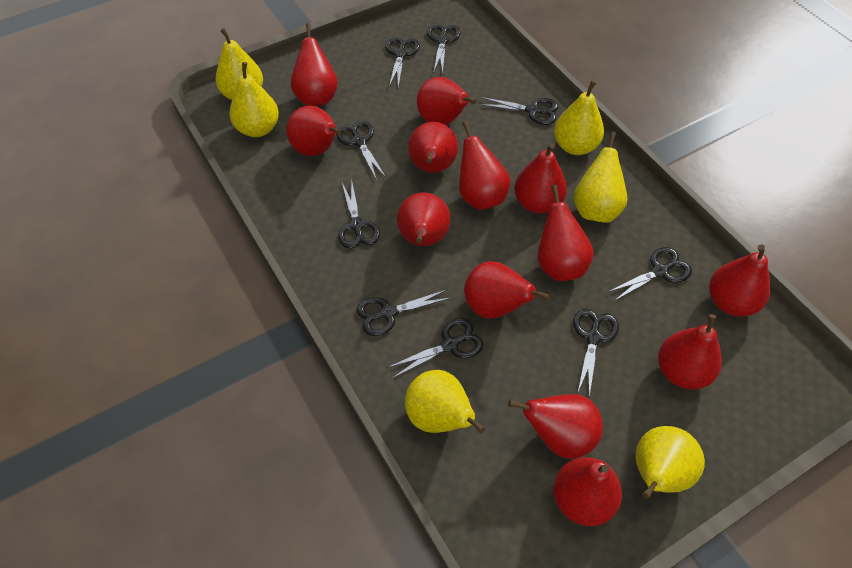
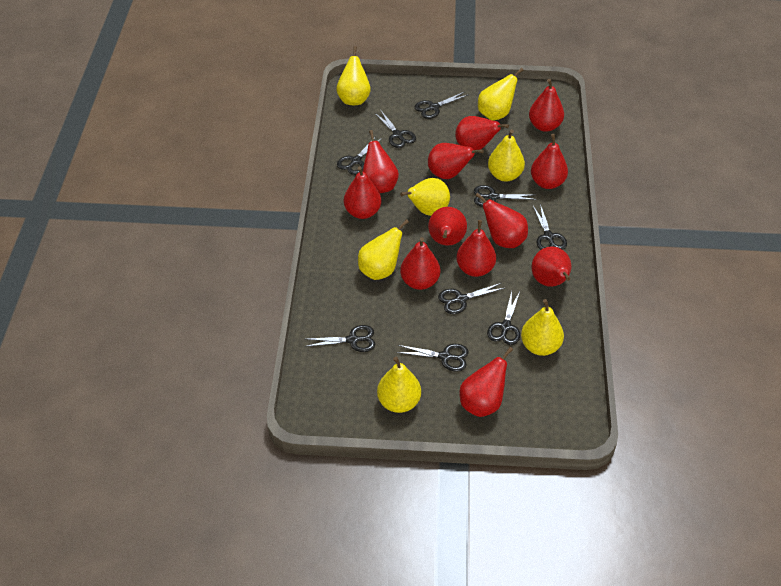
red pear: [286,106,342,156] [291,23,338,106] [397,193,450,246] [408,122,458,173] [417,77,476,125] [459,121,510,210] [464,261,550,319] [508,394,603,459] [514,143,567,213] [537,185,594,281] [553,457,622,526] [658,314,722,390] [709,244,770,316] = 13 -> [344,166,381,219] [363,130,399,193] [400,237,440,290] [428,143,484,179] [428,207,467,246] [455,116,509,150] [456,220,496,277] [460,347,513,417] [475,193,528,248] [529,79,564,132] [531,134,568,189] [532,247,571,287] = 12
yellow pear: [216,28,263,100] [229,62,279,137] [405,370,485,433] [554,80,604,155] [574,131,627,223] [636,426,705,499] = 6 -> [336,46,371,105] [358,219,409,280] [377,357,421,413] [400,178,450,216] [478,68,523,121] [488,129,525,182] [521,299,564,356] = 7

